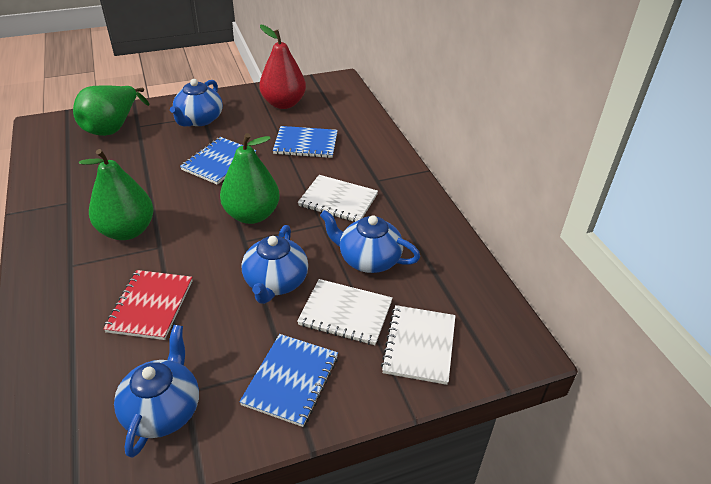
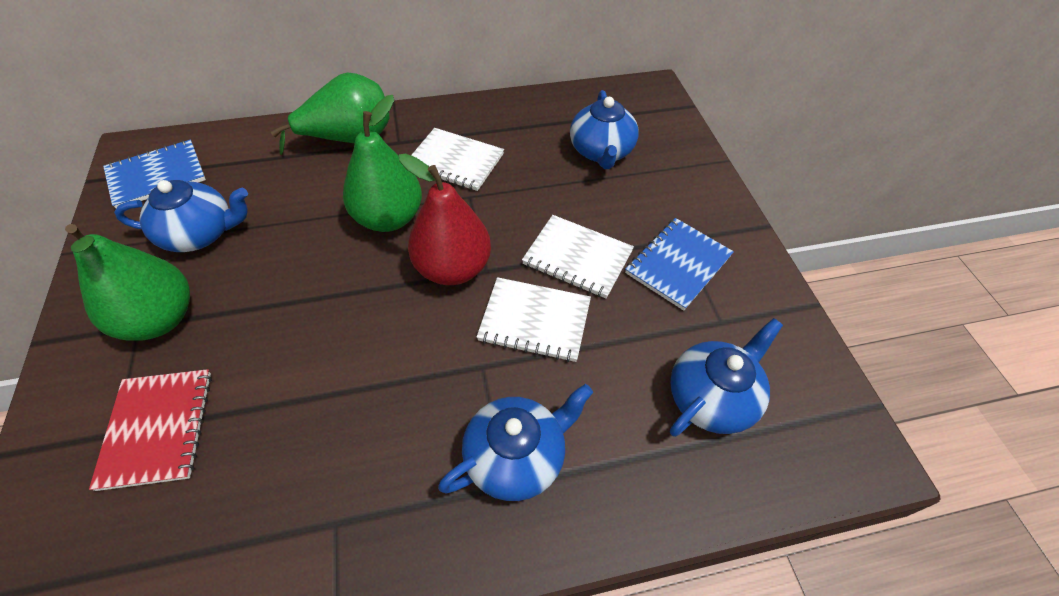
blue notebook: [180,137,256,185] [239,334,338,427] [273,126,338,158] = 3 -> [103,140,206,208] [625,218,734,311] = 2

